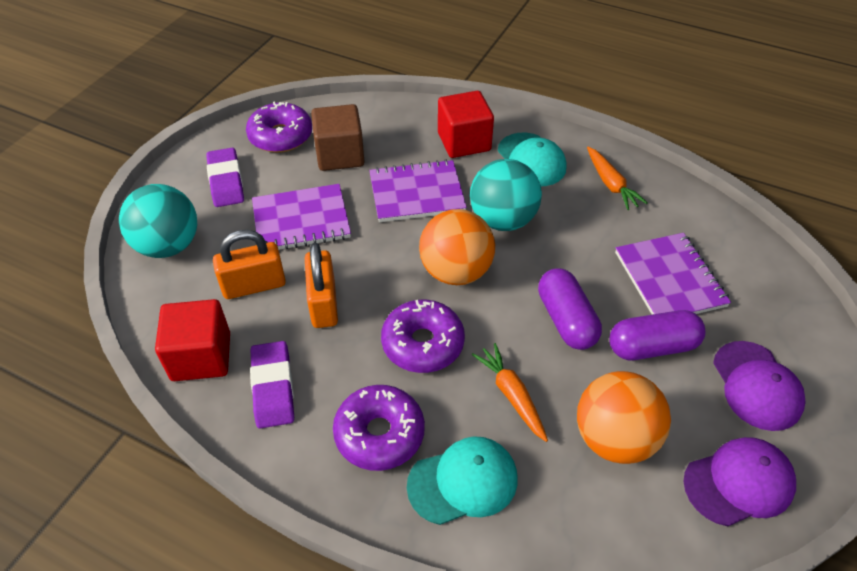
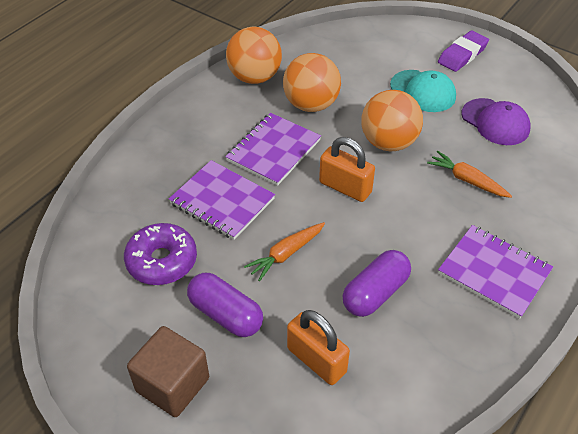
orange ball: [419,209,495,285] [577,371,671,464] = 2 -> [226,27,282,84] [283,53,341,112] [361,90,423,151] = 3
purple cap: [684,437,796,526] [713,341,806,431] = 2 -> [462,98,531,145] = 1
purple donut: [246,101,312,153] [333,385,425,471] [381,300,465,373] = 3 -> [124,223,197,285] = 1
purple eraser: [206,148,244,207] [250,341,294,428] = 2 -> [438,30,489,72] = 1
red cube: [155,299,230,381] [438,91,494,158] = 2 -> none = 0
turquoise ball: [119,184,197,258] [470,159,542,231] = 2 -> none = 0
turquoise cap: [407,436,517,525] [498,133,567,186] = 2 -> [390,70,456,112] = 1

